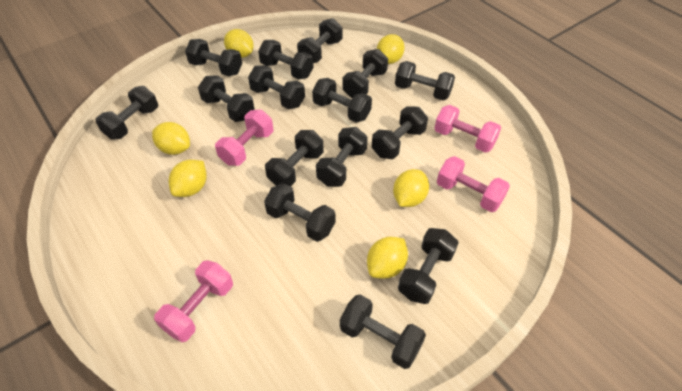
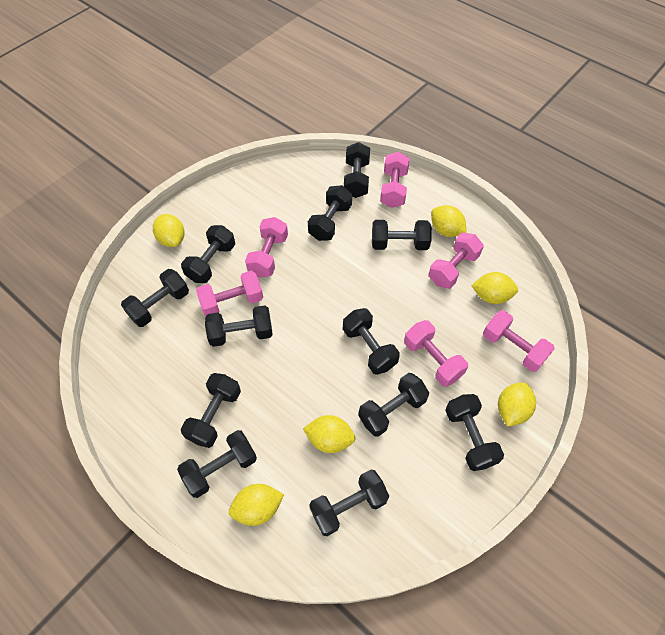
black dumbbell: [96,86,158,140] [185,39,242,76] [198,75,255,122] [248,65,305,109] [258,40,313,79] [264,183,335,242] [265,130,324,187] [297,18,342,63] [312,78,372,123] [316,127,368,187] [340,295,426,369] [342,49,388,98] [372,106,428,159] [395,61,455,100] [398,228,459,304] = 15 -> [121,269,189,327] [177,430,257,498] [181,225,235,283] [181,373,241,448] [205,305,273,347] [308,185,352,241] [309,470,389,536] [343,308,400,375] [344,142,370,198] [358,373,429,437] [372,220,432,250] [445,394,504,471] = 12
pink dumbbell: [154,260,233,342] [215,110,273,166] [434,105,501,153] [437,156,510,212] = 4 -> [196,271,263,317] [245,217,288,278] [380,152,410,208] [404,320,468,387] [429,233,484,289] [483,310,555,372] = 6

